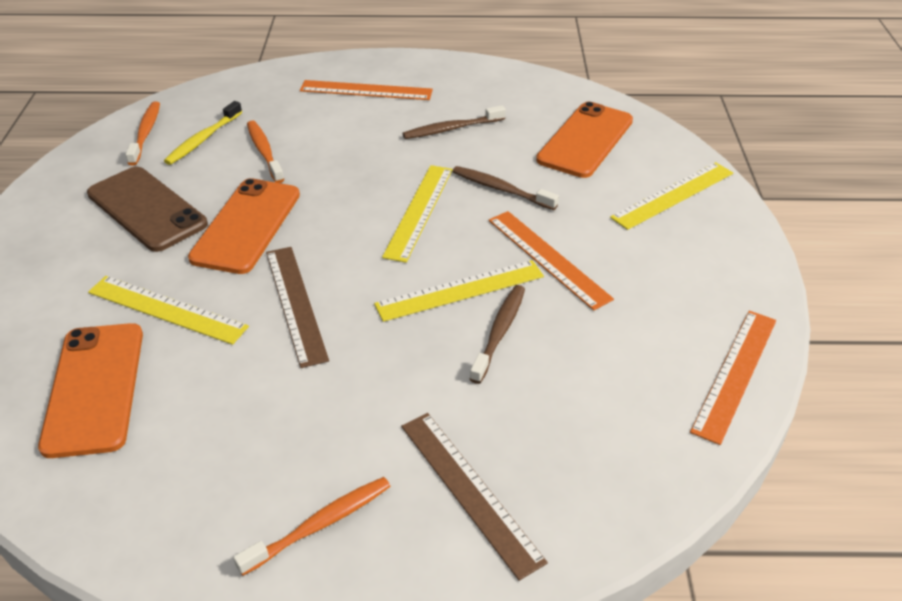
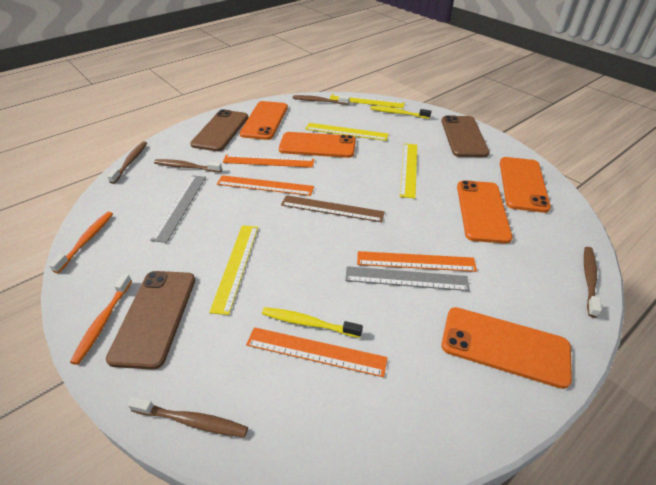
brown phone: [87,166,208,252] = 1 -> [106,271,195,370] [190,109,248,151] [441,115,490,157] = 3
brown ruler: [266,247,329,368] [401,413,548,581] = 2 -> [281,195,385,222] = 1
brown toothbrush: [402,105,506,139] [452,166,559,210] [470,285,525,384] = 3 -> [107,141,147,184] [128,397,248,438] [154,159,222,173] [293,95,350,105] [584,247,601,318] = 5
grey ruler: none = 0 -> [150,175,206,243] [345,266,470,291] = 2
orange phone: [38,323,143,458] [188,178,300,274] [536,102,633,178] = 3 -> [240,101,288,140] [279,132,356,158] [441,307,572,389] [457,180,513,244] [500,157,551,213] = 5
orange ruler: [300,80,433,100] [489,211,614,310] [690,311,776,445] = 3 -> [217,175,314,196] [223,154,314,168] [246,327,388,377] [357,251,477,272] = 4
orange toothbrush: [126,101,160,165] [233,477,391,576] [247,120,284,183] = 3 -> [49,212,113,273] [70,274,132,365] = 2
yellow toothbrush: [164,101,242,165] = 1 -> [262,307,363,338] [371,106,431,119] = 2

